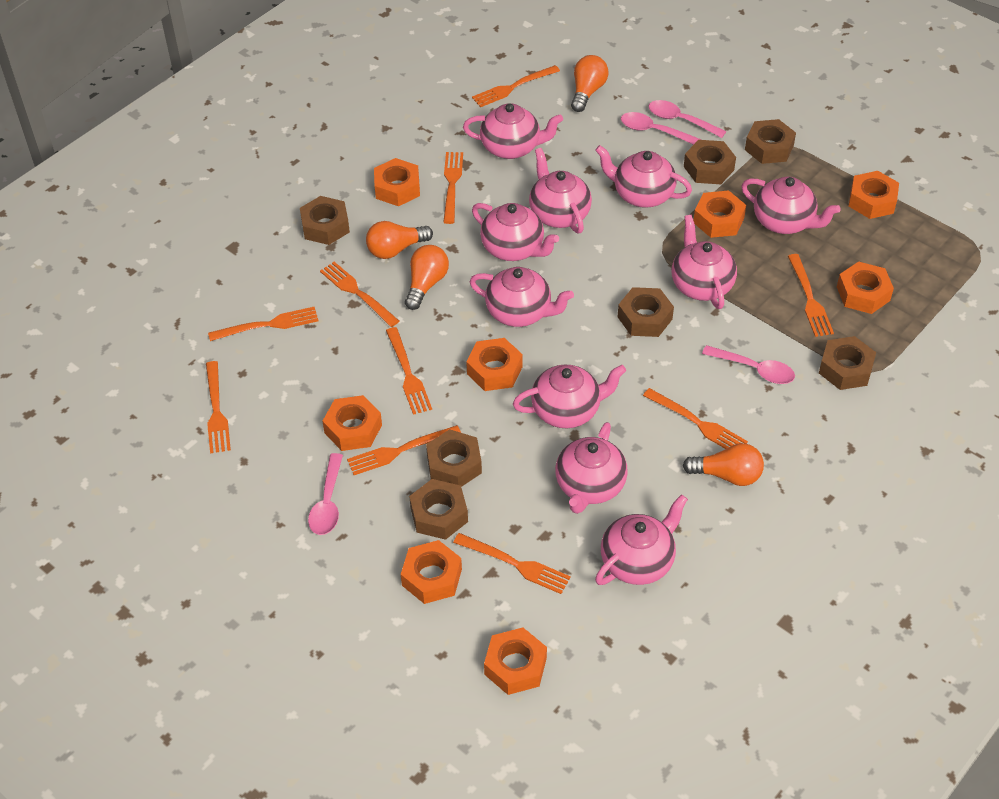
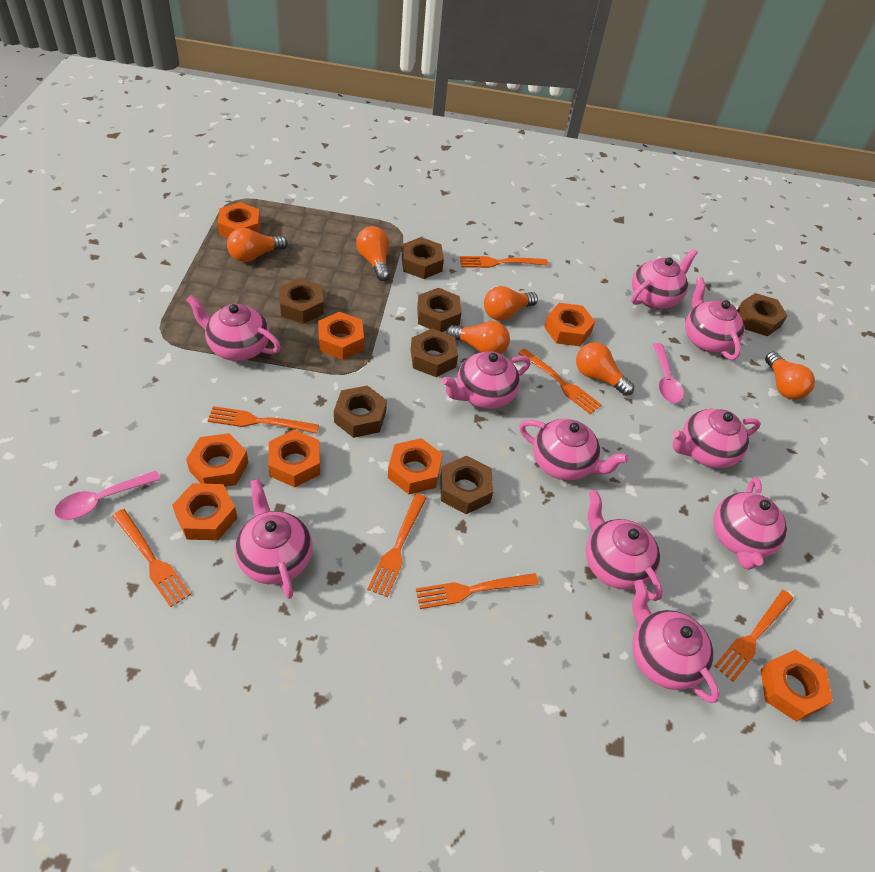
orange fork: [206,361,231,453] [208,306,319,341] [320,262,399,327] [347,425,461,475] [386,327,432,415] [443,152,463,224] [453,533,571,594] [472,65,560,107] [643,388,748,449] [788,254,834,337] = 10 -> [113,509,191,607] [208,406,319,434] [367,493,427,597] [416,573,539,609] [460,256,548,268] [518,348,601,414] [715,590,794,682] = 7
orange light bulb: [366,221,433,259] [405,245,449,310] [571,55,608,112] [683,443,764,486] = 4 -> [227,228,288,262] [356,226,390,281] [446,321,510,354] [484,286,538,321] [576,342,634,396] [765,352,815,400] = 6
pink spoon: [308,453,343,535] [621,112,701,145] [649,100,726,138] [702,345,795,384] = 4 -> [54,471,161,520] [653,343,684,403] = 2

